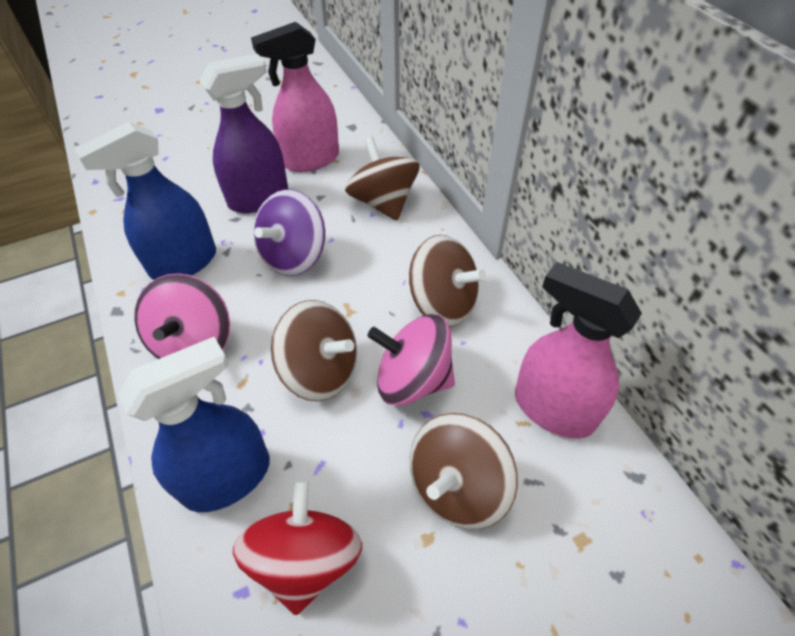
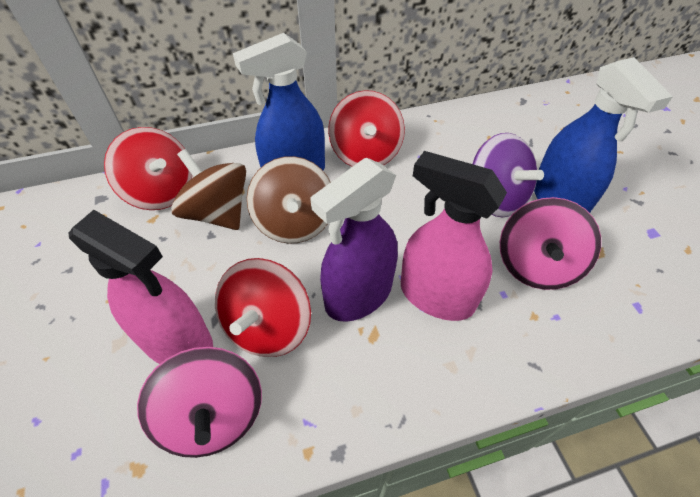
brown spinning top: [271,300,357,401] [345,136,419,221] [409,235,486,327] [410,413,518,529] = 4 -> [171,149,246,230] [247,156,331,244] = 2
red spinning top: [233,478,362,615] = 1 -> [104,127,192,210] [215,258,311,357] [328,90,405,167] = 3

